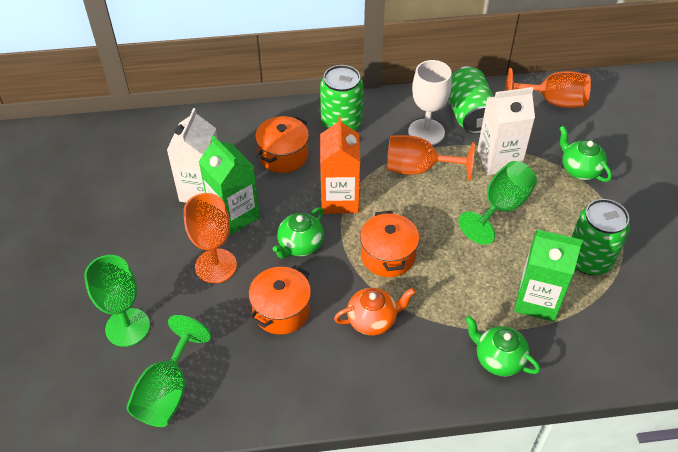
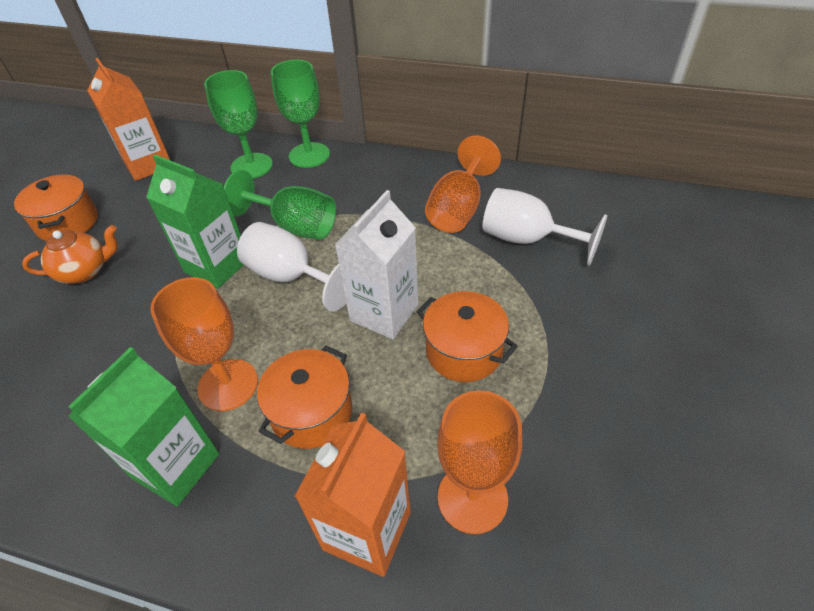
green can: [320,65,364,131] [449,66,493,134] [572,199,630,275] = 3 -> none = 0
green teapot: [273,207,324,258] [465,316,540,376] [559,126,612,182] = 3 -> none = 0
orange carton: [320,116,360,214] = 1 -> [87,58,171,181] [295,413,411,577] = 2
white carton: [167,108,218,203] [477,87,535,175] = 2 -> [335,190,418,339] = 1
white goblet: [408,60,452,145] = 1 -> [237,222,346,312] [483,188,607,266] = 2

